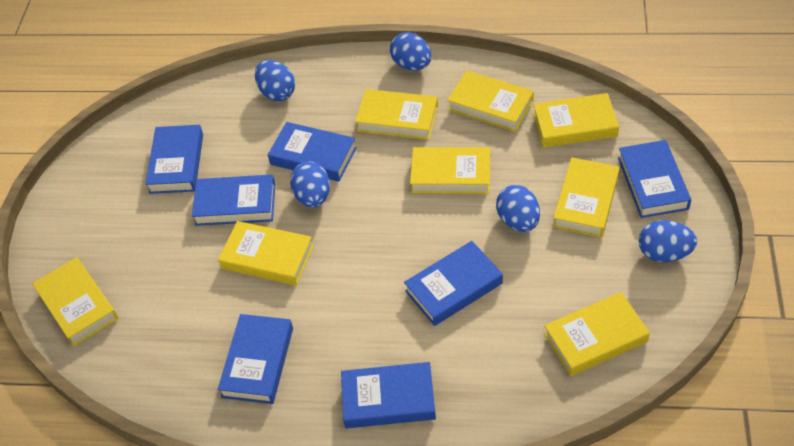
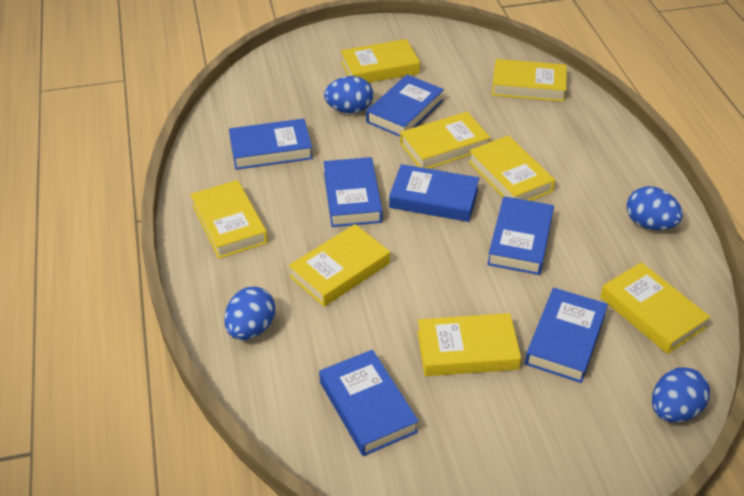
blue egg: [255,60,295,101] [290,162,330,207] [390,32,431,71] [496,185,540,232] [639,220,697,262] = 5 -> [224,286,275,340] [324,76,373,113] [627,186,683,230] [652,367,710,422] = 4

